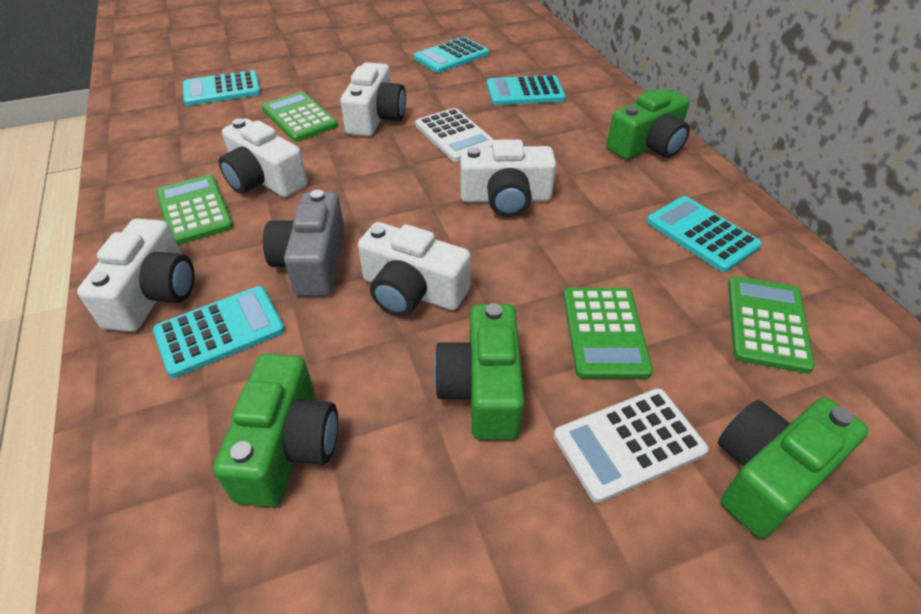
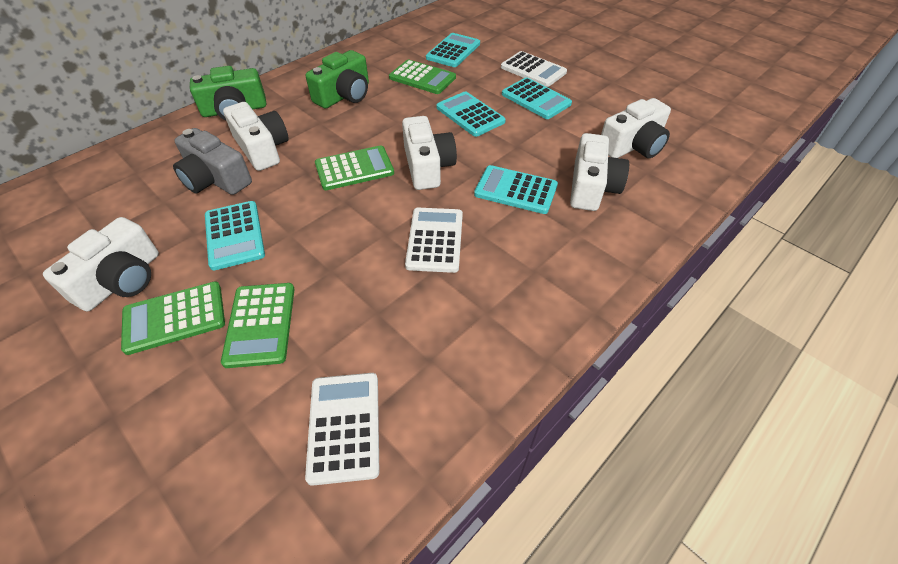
green camera: [213,354,338,507] [434,303,524,440] [607,89,690,160] [718,397,869,538] = 4 -> [190,66,266,120] [306,50,369,109] = 2
white calculator: [415,108,494,162] [554,388,709,503] = 2 -> [305,373,379,486] [405,208,463,273] [501,51,567,87] = 3

